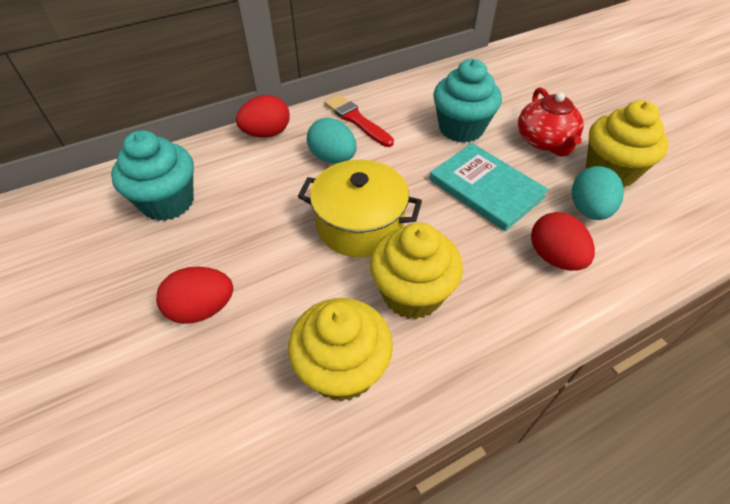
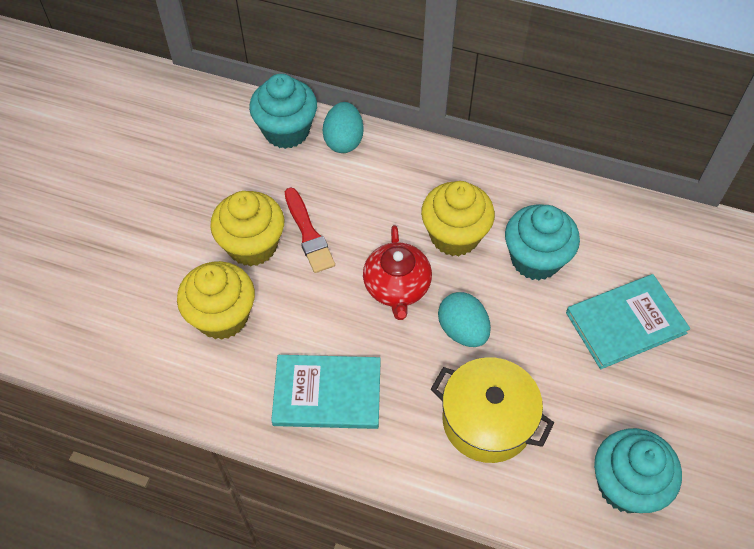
red egg: [156,267,233,324] [236,95,290,138] [531,212,595,271] = 3 -> none = 0
turquoise book: [429,143,549,231] = 1 -> [271,355,381,429] [566,274,690,369] = 2
turquoise cupcake: [111,130,194,221] [433,59,502,143] = 2 -> [249,74,317,149] [505,204,580,280] [594,428,682,513] = 3

